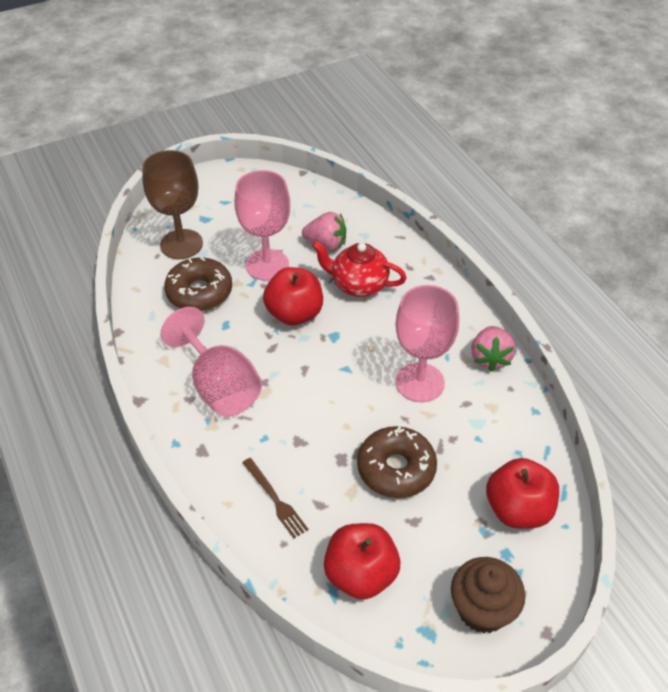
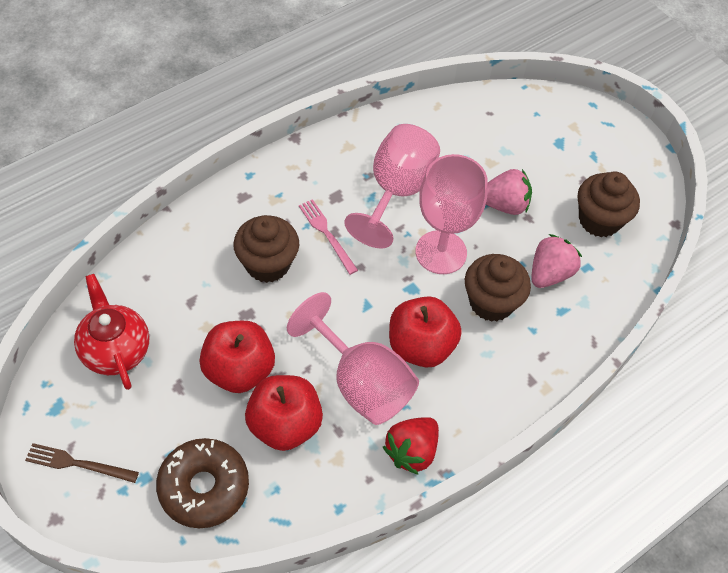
brown cupcake: [451,557,525,633] = 1 -> [233,215,299,283] [465,254,531,322] [578,172,640,237] = 3
brown donut: [164,257,232,311] [357,426,437,498] = 2 -> [156,438,249,528] = 1
brown goblet: [142,150,203,259] = 1 -> none = 0
pink fork: none = 0 -> [299,199,358,275] = 1
red strawberry: none = 0 -> [383,417,439,475] = 1

